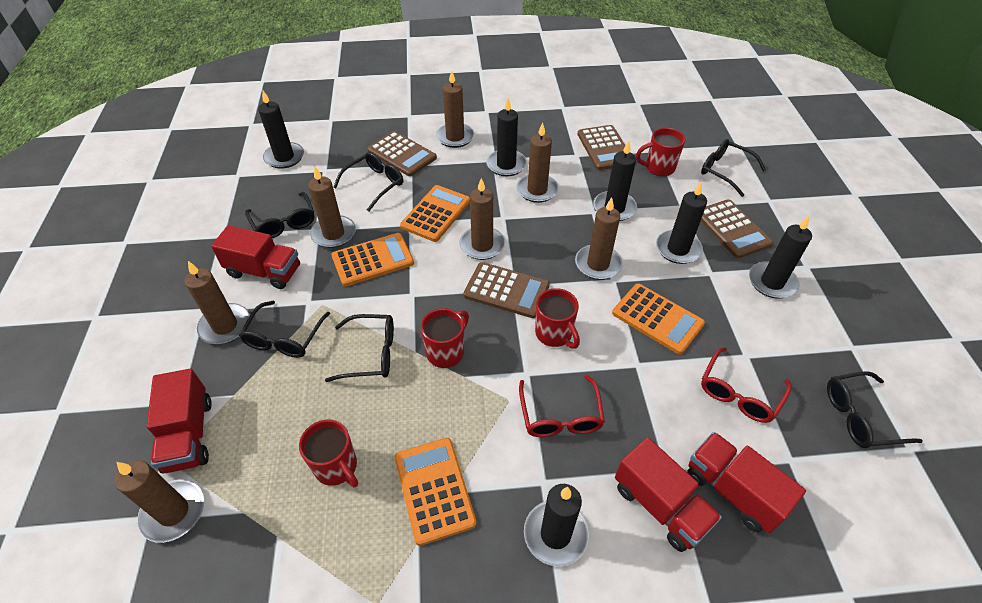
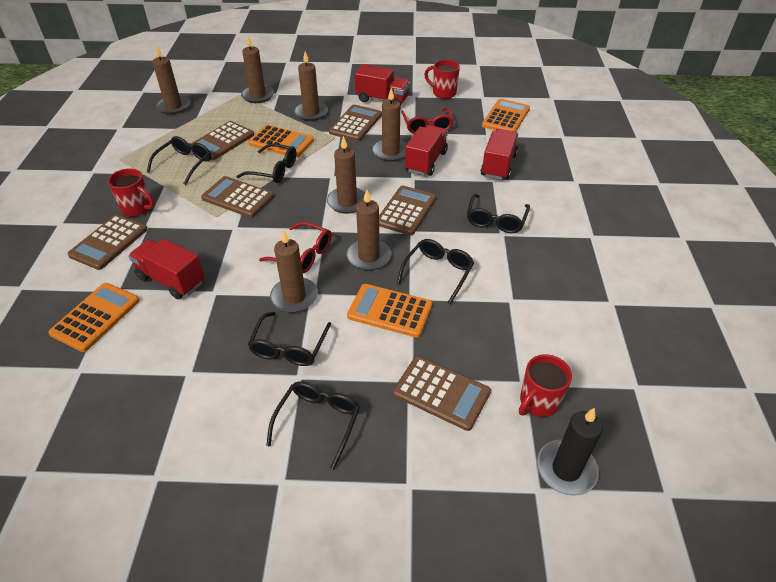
black candle: [258,91,304,169] [486,98,527,176] [524,484,589,567] [593,141,637,221] [656,181,707,264] [749,216,812,299] = 6 -> [537,408,603,496] = 1
brown calculator: [367,131,437,176] [463,262,550,318] [578,125,625,170] [701,199,773,258] = 4 -> [67,214,148,270] [190,121,254,160] [201,176,274,218] [329,105,382,141] [379,185,436,236] [393,356,491,431] = 6
red mug: [299,420,358,487] [421,308,469,368] [535,288,580,349] [636,128,685,176] = 4 -> [108,168,155,217] [424,60,460,99] [519,354,572,417] = 3

